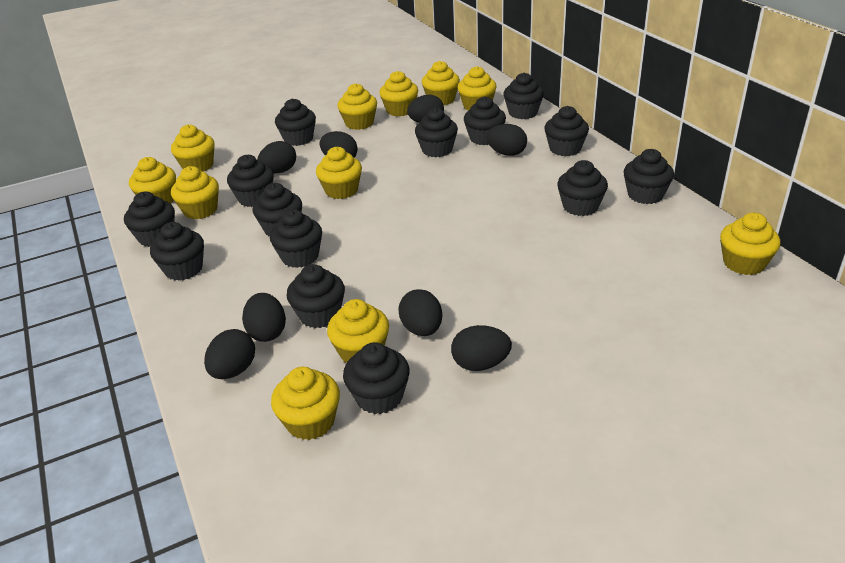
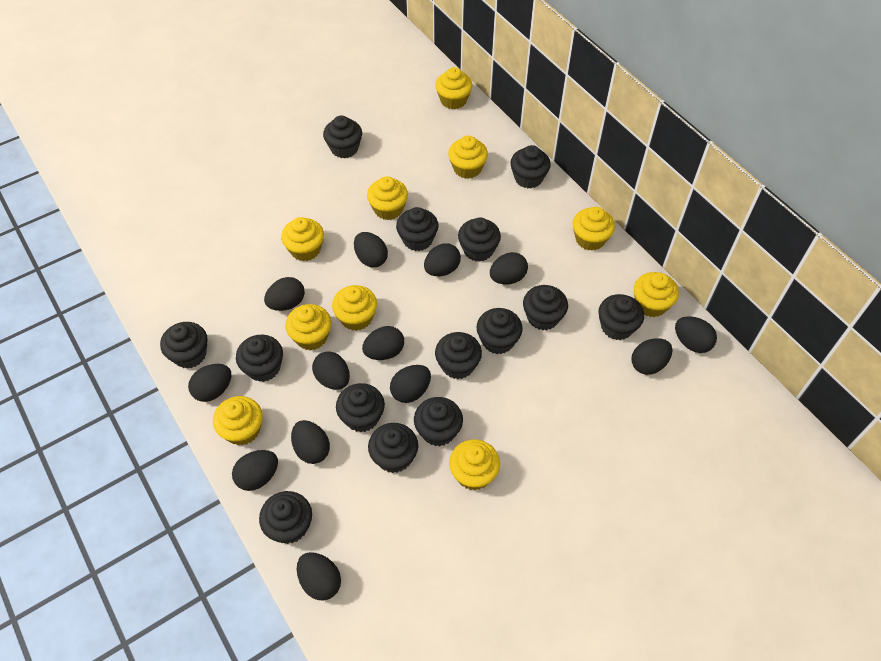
black egg: [204,329,255,379] [242,293,286,342] [257,141,296,173] [320,131,358,158] [398,289,442,336] [407,95,444,123] [451,325,512,371] [486,124,527,156] = 8 -> [188,364,231,402] [232,450,278,491] [264,277,305,311] [291,420,330,464] [297,552,341,600] [312,351,350,390] [354,232,388,267] [362,326,404,360] [390,365,431,403] [424,243,461,276] [490,252,528,285] [631,338,672,375] [675,316,717,353] = 13
yellow cupcake: [129,157,176,204] [171,124,215,172] [171,166,219,219] [271,367,340,440] [316,147,362,199] [327,299,389,362] [338,83,377,130] [379,71,418,116] [422,61,460,105] [458,66,497,111] [720,213,780,275] = 11 -> [213,396,263,446] [281,217,324,261] [285,304,331,350] [332,285,377,331] [367,176,408,220] [435,67,473,109] [448,136,488,179] [449,439,500,490] [573,207,615,251] [634,272,679,317] = 10

